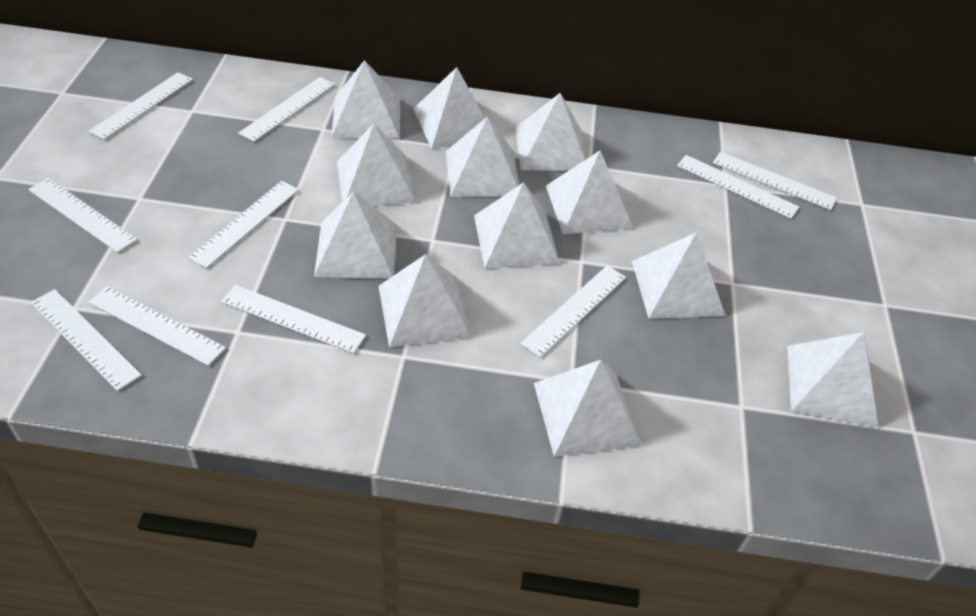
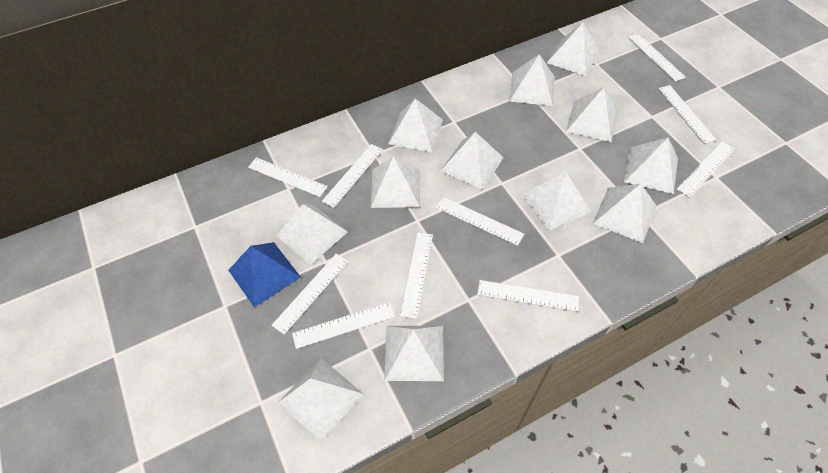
blue pyramid: none = 0 -> [228,242,301,308] = 1

